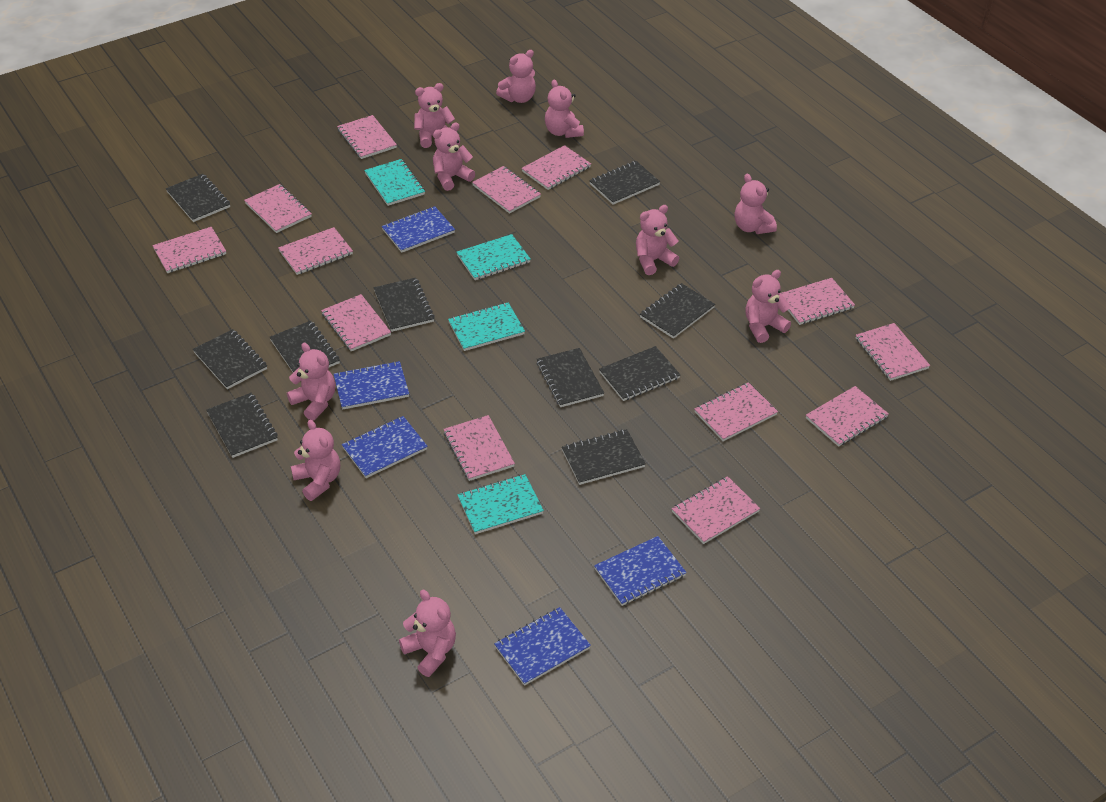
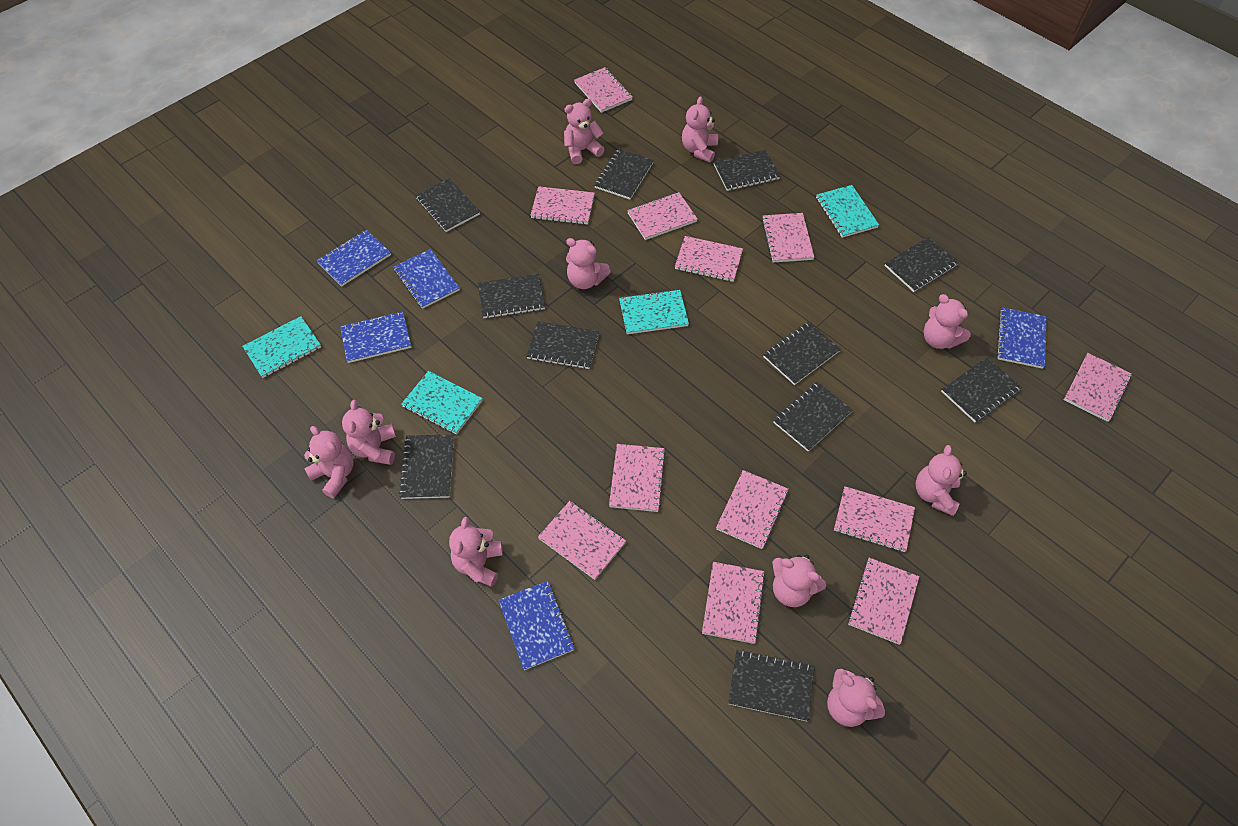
black notebook: [166,174,230,222] [193,329,267,389] [206,393,278,458] [270,321,340,373] [373,278,435,332] [536,348,604,407] [562,429,646,485] [589,161,660,205] [599,346,680,401] [640,283,715,339] = 10 -> [399,434,454,499] [415,178,480,232] [478,274,545,319] [526,321,599,369] [594,149,654,200] [713,150,780,191] [728,649,815,721] [763,321,841,385] [773,382,853,451] [885,237,958,292] [941,357,1022,422] = 11
pink notebook: [153,227,226,273] [244,184,312,233] [278,227,353,275] [321,294,391,351] [337,115,397,159] [443,415,515,481] [472,166,541,213] [521,145,591,190] [672,476,760,544] [694,382,778,441] [781,278,855,325] [806,386,889,447] [856,323,930,381] = 13 -> [530,186,595,225] [538,501,626,580] [574,67,633,113] [609,444,666,512] [627,192,698,240] [675,236,743,282] [702,562,765,644] [716,470,789,549] [762,213,814,263] [834,486,915,552] [848,558,919,645] [1064,353,1132,422] = 12

